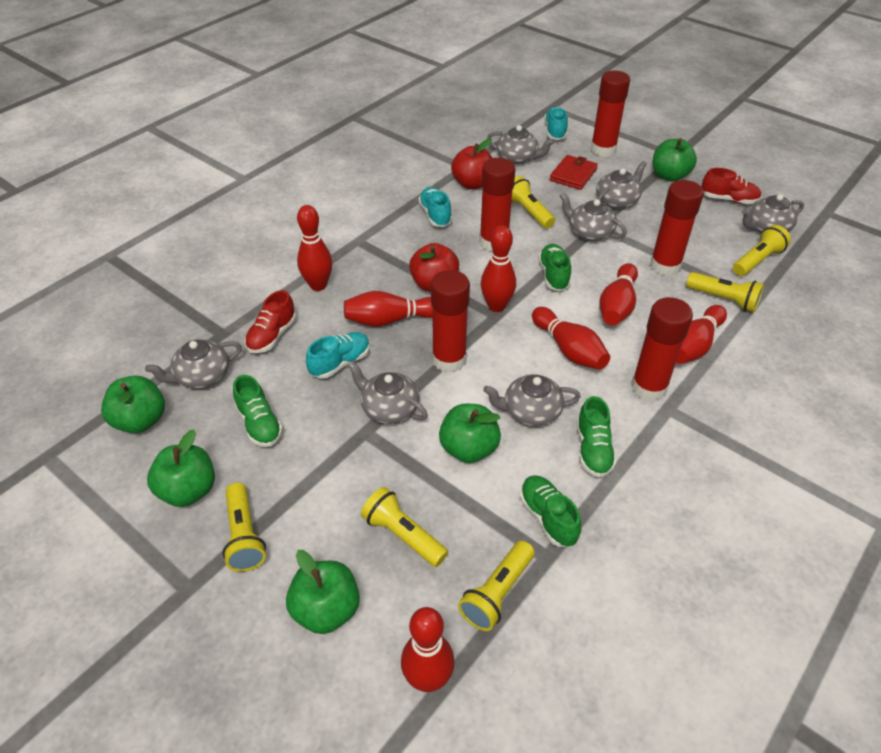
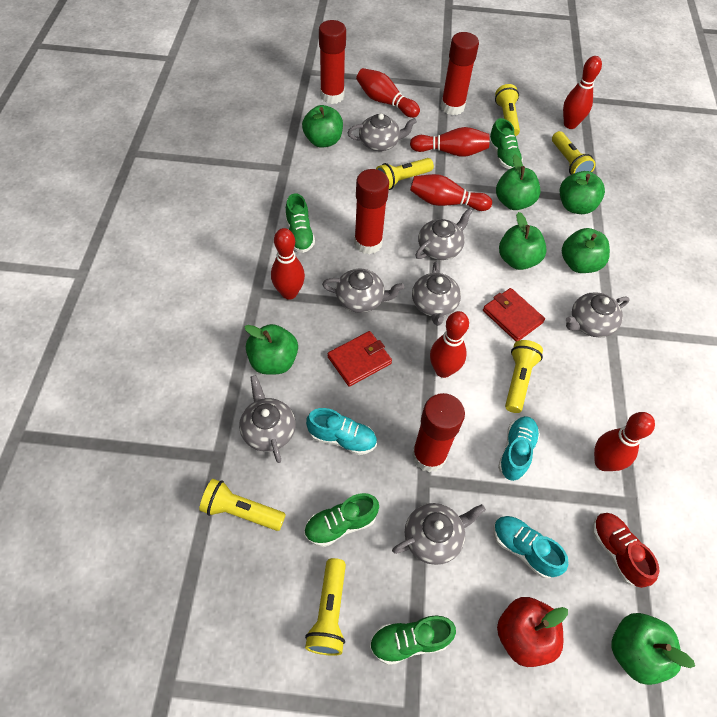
green apple: [101,376,165,433] [147,429,215,507] [286,550,360,634] [439,404,501,463] [653,138,697,182] = 5 -> [245,324,298,375] [302,105,343,148] [496,155,541,210] [499,212,547,270] [560,171,605,214] [562,228,610,273] [611,613,695,685] = 7
red apple: [409,243,459,292] [451,138,492,189] = 2 -> [497,597,568,667] = 1
red glue stick: [431,270,470,373] [479,158,515,251] [591,71,630,157] [631,297,693,401] [650,180,704,276] = 5 -> [319,20,346,104] [354,169,389,255] [412,393,465,472] [441,32,479,115] = 4
red shoe: [245,290,296,353] [701,168,761,204] = 2 -> [592,513,659,588] = 1
red wallet: [550,155,598,190] = 1 -> [328,331,392,387] [483,288,545,341] = 2

